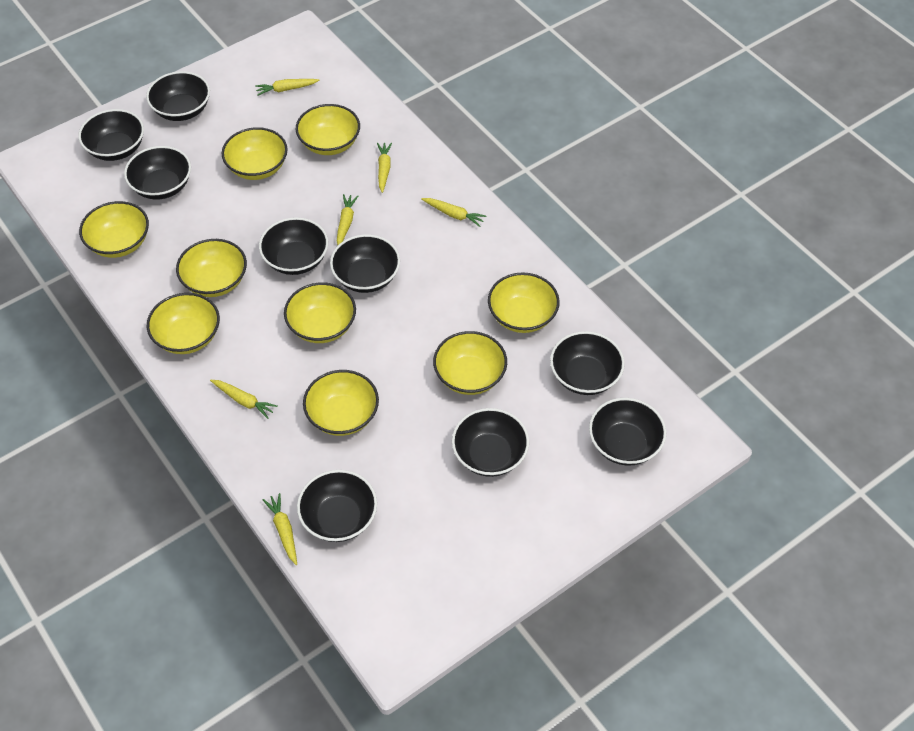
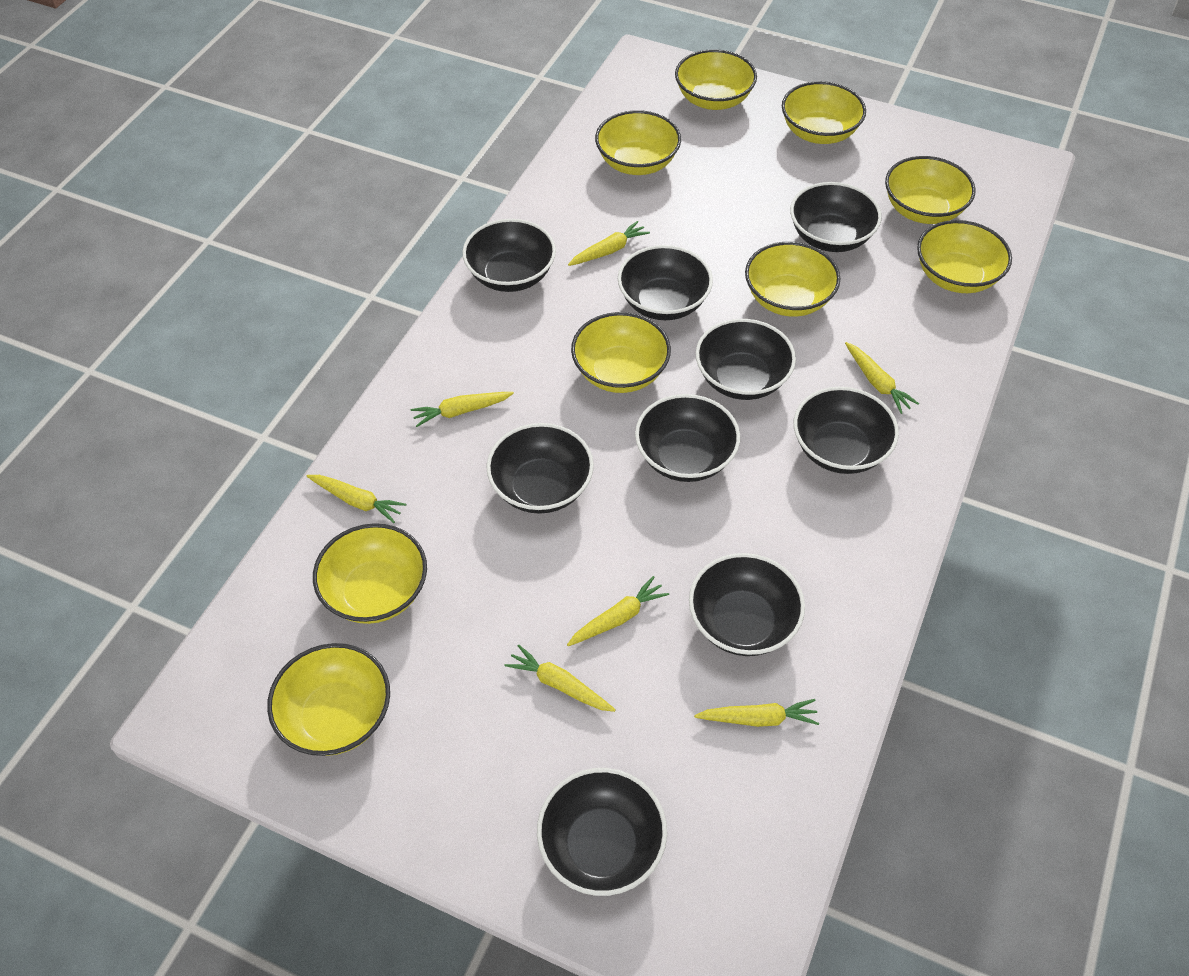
yellow carrot: [210,380,278,419] [255,79,319,96] [263,493,297,565] [337,194,358,245] [377,143,392,193] [421,198,486,227] = 6 -> [307,475,406,523] [411,392,514,427] [504,645,616,712] [567,576,669,646] [568,221,650,266] [694,699,819,727] [845,342,919,414] = 7

